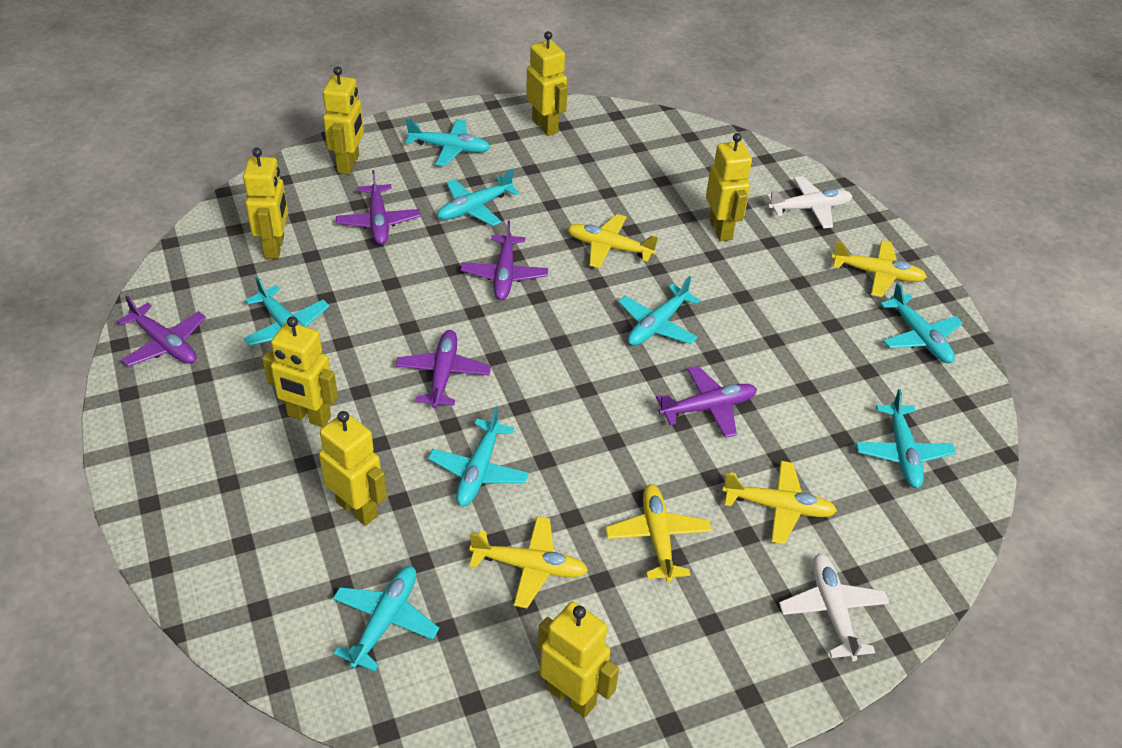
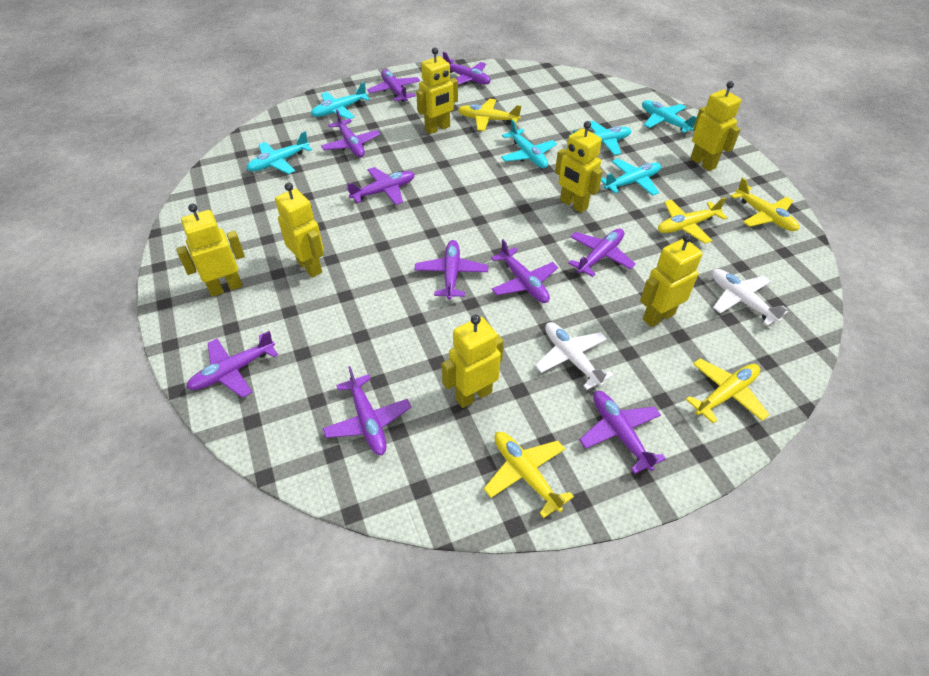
purple plane: [117,296,206,367] [336,170,421,245] [396,330,491,408] [461,220,548,300] [656,366,757,438] = 5 -> [186,331,278,398] [321,109,380,157] [323,366,411,455] [346,167,415,205] [367,69,420,102] [414,240,488,300] [443,52,491,85] [491,239,558,303] [568,229,636,277] [579,391,666,474] = 10
turquoise plane: [243,276,330,346] [333,566,439,672] [405,119,491,166] [428,407,529,506] [437,169,520,226] [618,276,701,346] [856,389,956,488] [880,283,963,363] = 8 -> [247,131,312,174] [311,82,370,119] [501,119,557,168] [569,121,631,155] [601,159,661,196] [642,100,697,133] = 6

